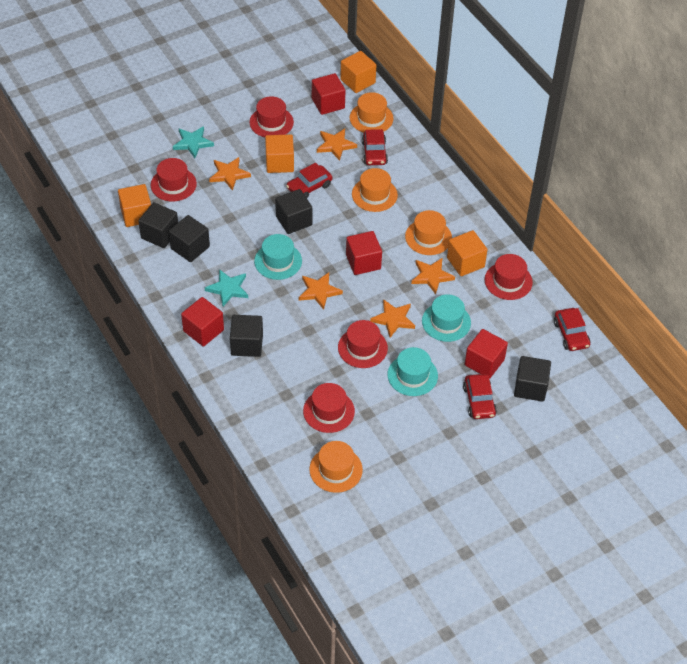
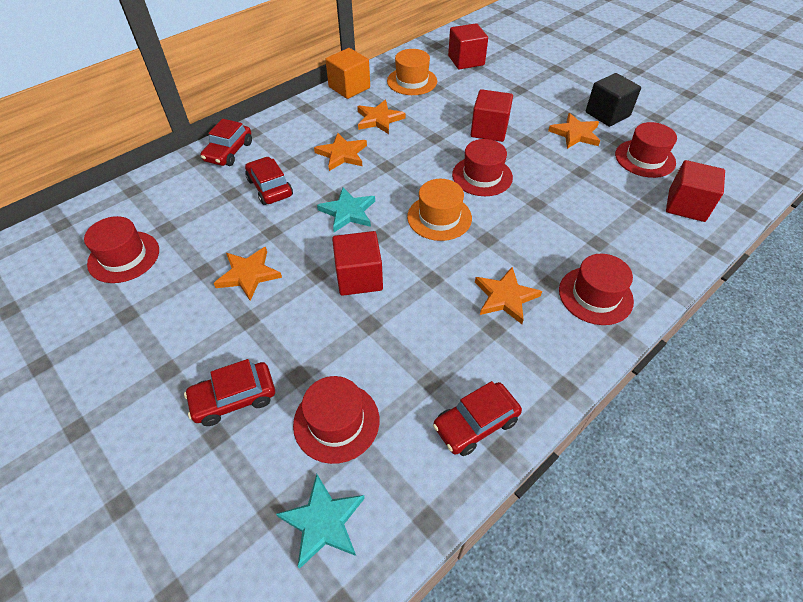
black cube: [138,202,178,248] [169,215,210,262] [230,315,263,357] [275,189,312,234] [514,356,551,402] = 5 -> [586,73,641,127] = 1
orange cube: [118,184,151,227] [265,134,294,173] [340,51,376,93] [447,230,488,276] = 4 -> [325,48,370,99] = 1
orange hat: [309,441,363,493] [350,92,394,133] [352,168,398,212] [405,210,452,255] = 4 -> [387,49,437,95] [407,179,472,241] = 2
turquoise hat: [254,234,302,280] [387,347,438,396] [422,294,471,342] = 3 -> none = 0

